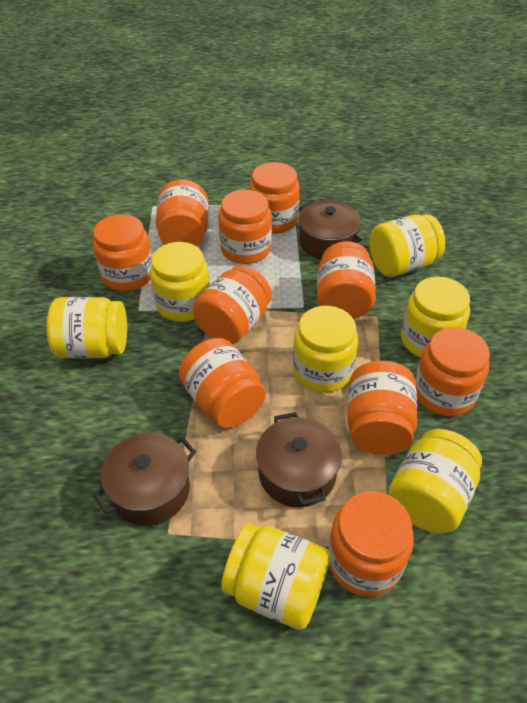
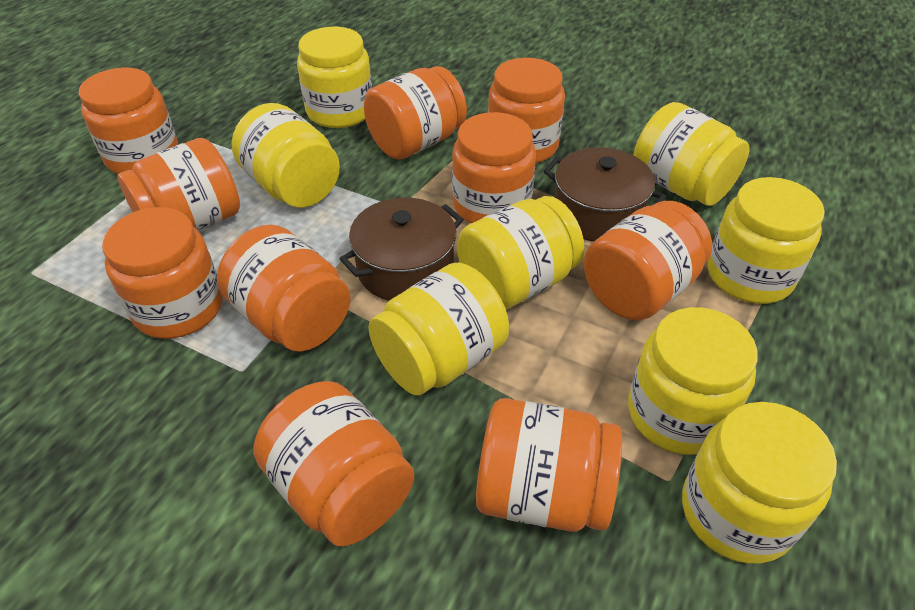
brown pot: [93,433,196,526] [256,412,342,507] [299,201,361,259] = 3 -> [340,197,464,301] [543,147,666,242] = 2
yellow jar: [47,297,127,358] [150,242,210,322] [221,523,330,630] [293,306,358,392] [369,214,445,277] [388,429,482,533] [401,276,470,358] = 7 -> [232,103,340,208] [297,27,372,128] [368,263,509,396] [457,196,585,309] [628,307,758,455] [634,102,750,206] [682,402,837,564] [708,177,825,304] = 8

